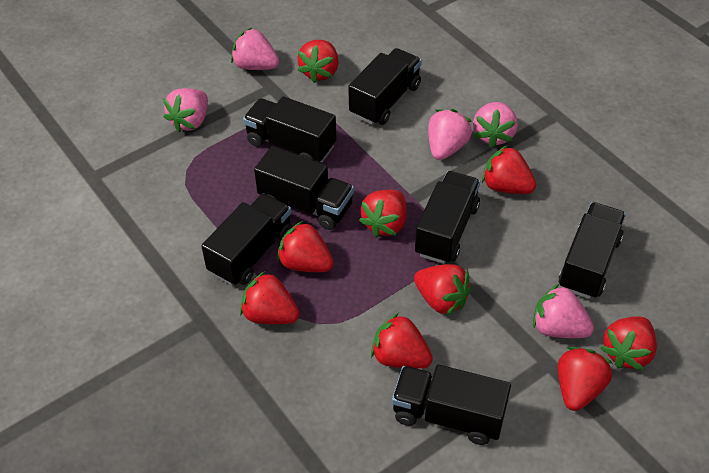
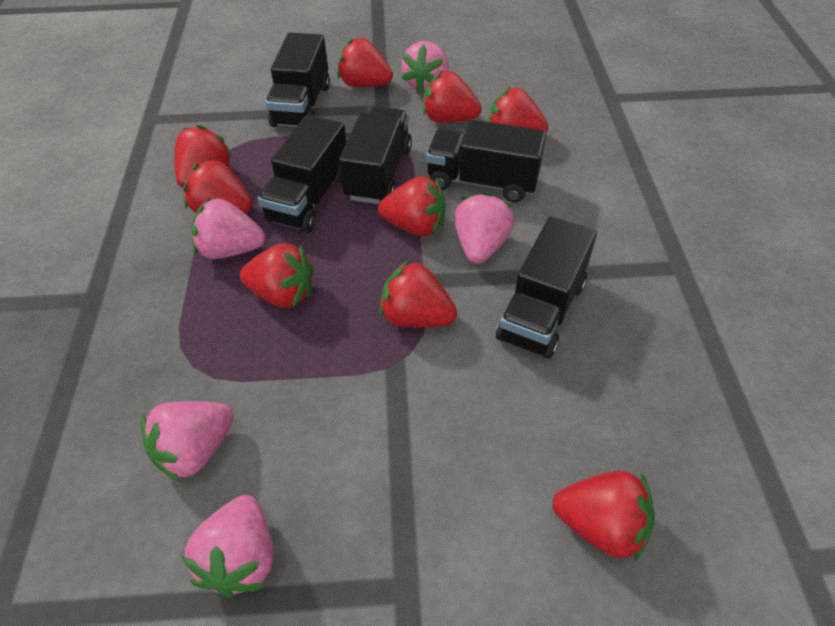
black truck: [201,193,292,286] [243,96,337,162] [254,146,354,230] [348,48,422,125] [392,365,511,445] [415,171,480,264] [559,202,626,299] = 7 -> [257,115,346,232] [266,32,330,127] [339,106,412,204] [426,120,546,203] [496,216,597,359] = 5

